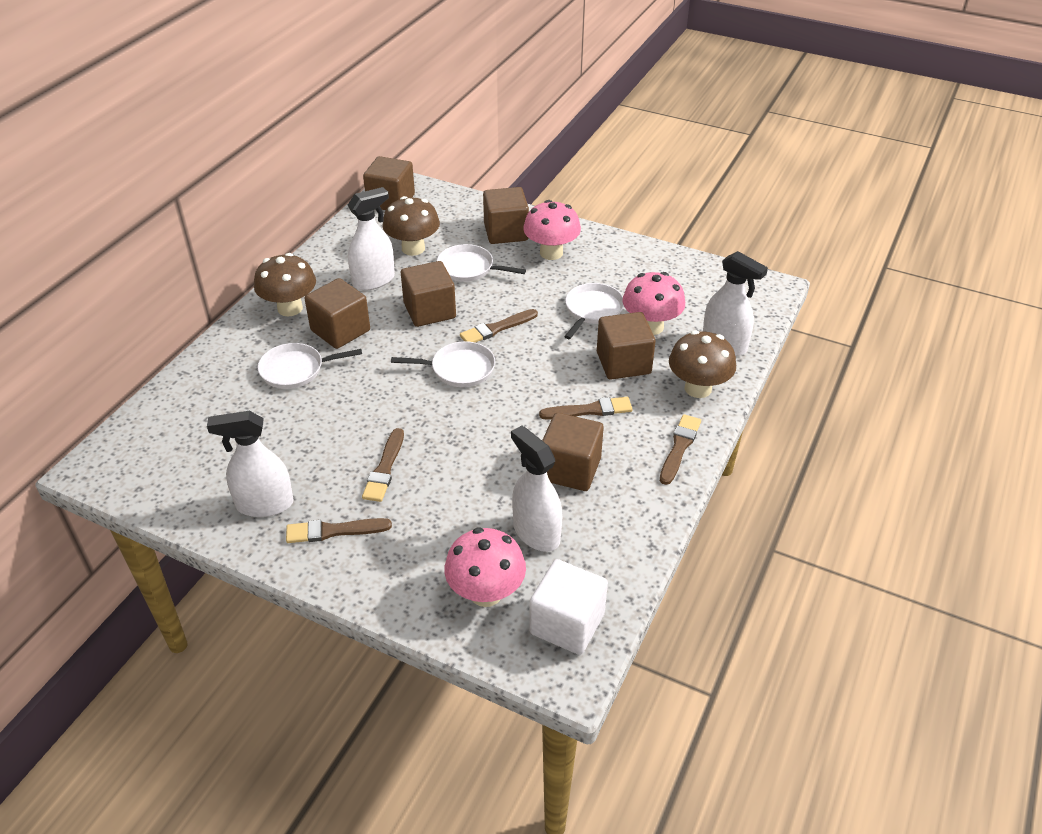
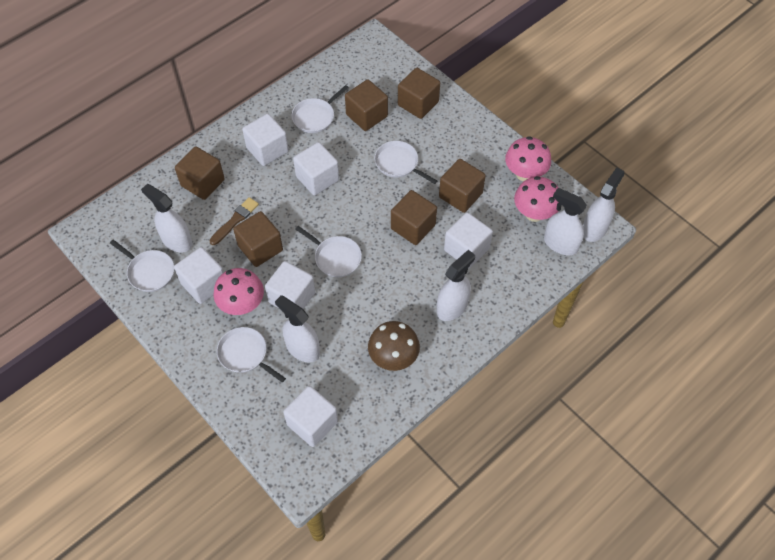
brown brush: [286,518,392,543] [362,428,404,502] [460,309,538,343] [539,397,633,420] [660,414,701,485] = 5 -> [209,197,259,245] = 1
brown mushroom: [254,253,316,317] [382,196,440,256] [669,330,736,398] = 3 -> [368,321,420,371] = 1
white cube: [529,559,608,655] = 1 -> [174,247,224,304] [242,114,289,166] [265,261,315,309] [283,386,338,447] [293,142,339,196] [444,212,493,268] = 6
white pan: [258,343,362,389] [391,341,495,387] [437,244,526,282] [564,283,624,339] = 4 -> [110,240,174,292] [217,327,286,383] [292,85,349,133] [295,226,362,277] [374,141,437,184] = 5
white spray bottle: [207,411,294,517] [348,187,395,291] [511,426,562,552] [703,251,768,356] = 4 -> [141,184,192,253] [275,295,320,363] [437,250,475,321] [544,188,587,255] [583,167,625,242] = 5

